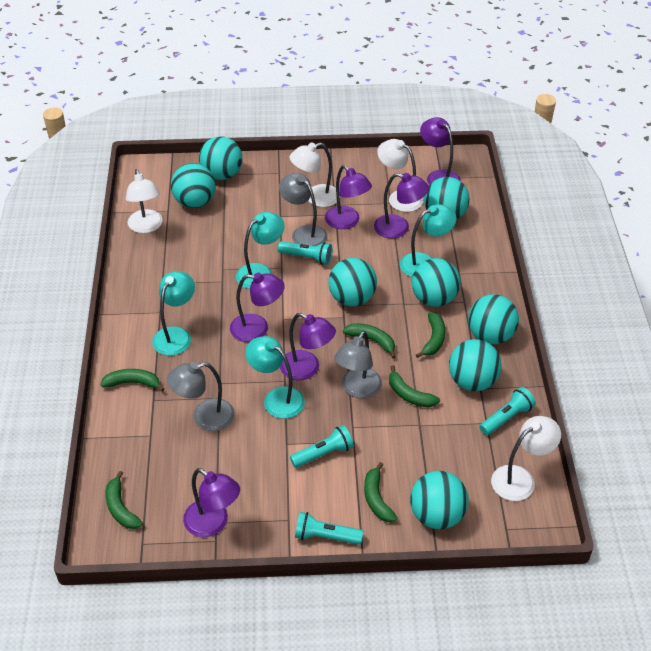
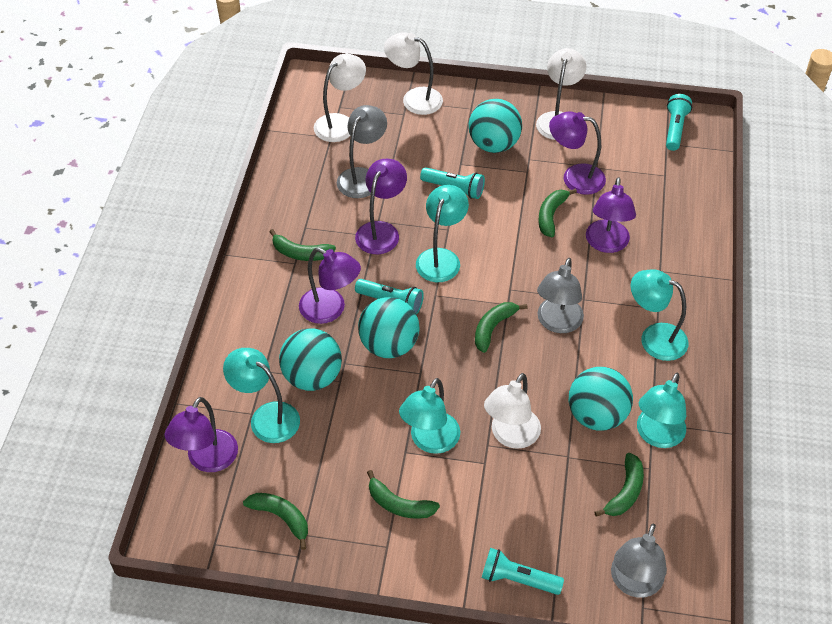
purple lamp: [183,468,240,537] [230,272,285,342] [280,313,336,380] [325,165,372,229] [374,173,429,238] [420,117,461,185] = 6 -> [165,397,238,472] [299,248,361,324] [355,159,407,254] [549,111,606,195] [586,177,636,253] = 5
turquoise ball: [171,163,216,208] [199,136,243,180] [328,258,377,306] [410,471,469,529] [412,258,461,307] [424,177,469,220] [449,339,501,391] [468,294,519,344] = 8 -> [279,328,342,391] [358,297,419,358] [469,99,522,153] [569,367,633,431] = 4
turquoise lamp: [152,271,195,356] [236,212,284,289] [245,336,305,419] [400,204,456,277] = 4 -> [223,348,300,443] [399,378,460,454] [416,185,469,282] [631,269,689,361] [637,373,686,448] = 5

